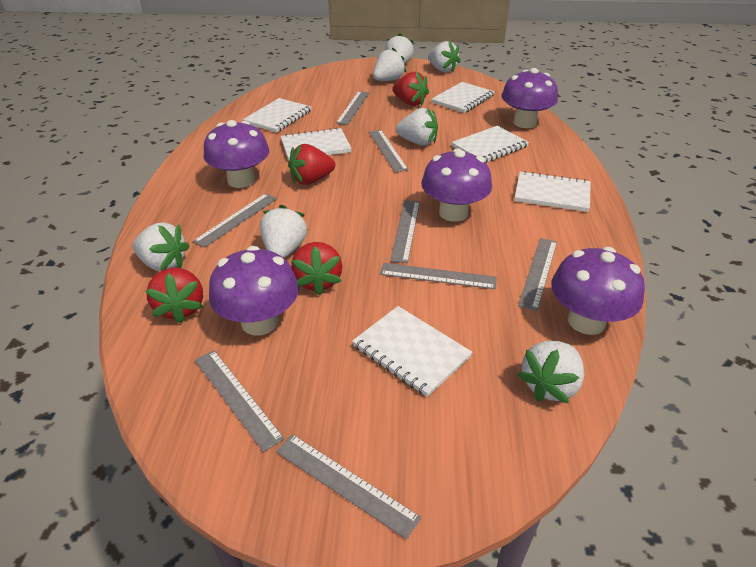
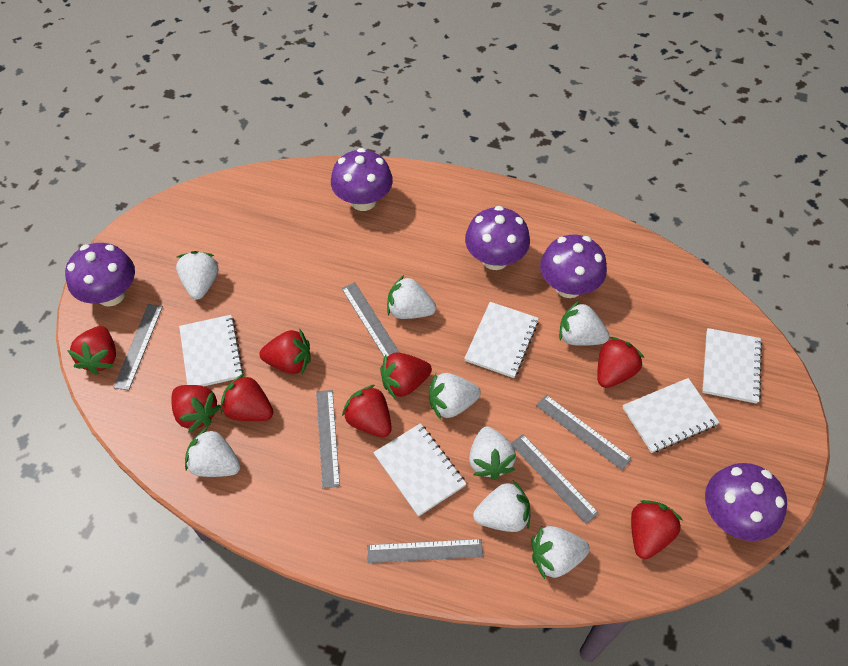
grey ruler: [193,193,277,248] [195,350,284,452] [276,434,421,540] [336,91,369,125] [369,130,408,172] [380,263,497,289] [390,200,420,263] [518,238,557,311] = 8 -> [113,304,163,391] [316,390,340,488] [342,282,400,357] [367,539,483,563] [511,434,599,524] [536,395,632,470] = 6
red strawberry: [145,268,203,323] [289,144,335,185] [291,242,342,295] [392,72,429,106] = 4 -> [67,326,116,375] [172,385,221,433] [220,373,273,421] [260,328,311,374] [342,385,392,437] [380,352,432,398] [597,337,644,388] [631,500,683,559] = 8
white notebook: [243,98,311,133] [281,127,352,161] [352,306,473,397] [432,82,495,113] [451,126,529,163] [514,171,591,212] = 6 -> [179,315,244,386] [373,423,466,517] [464,302,539,378] [623,378,719,453] [702,328,762,404] = 5
white strawberry: [132,223,189,271] [260,205,308,258] [373,47,406,81] [385,33,414,64] [396,108,438,145] [428,41,461,73] [517,341,584,403] = 7 -> [176,251,219,300] [185,427,241,477] [387,275,436,319] [429,373,481,420] [469,427,516,480] [473,480,530,532] [532,526,590,579] [559,300,610,346] = 8

